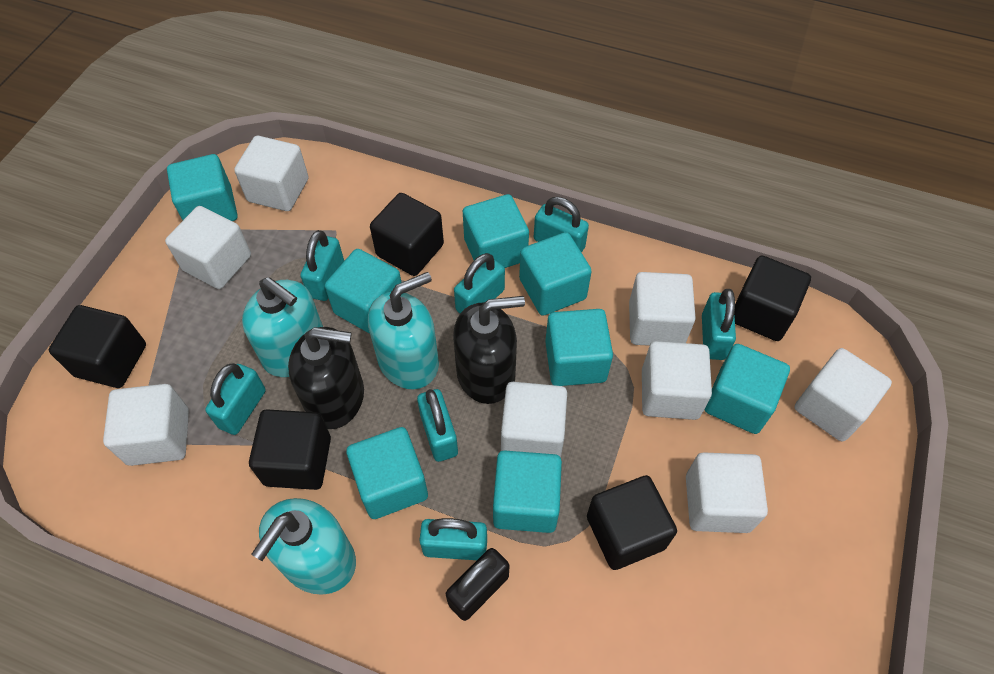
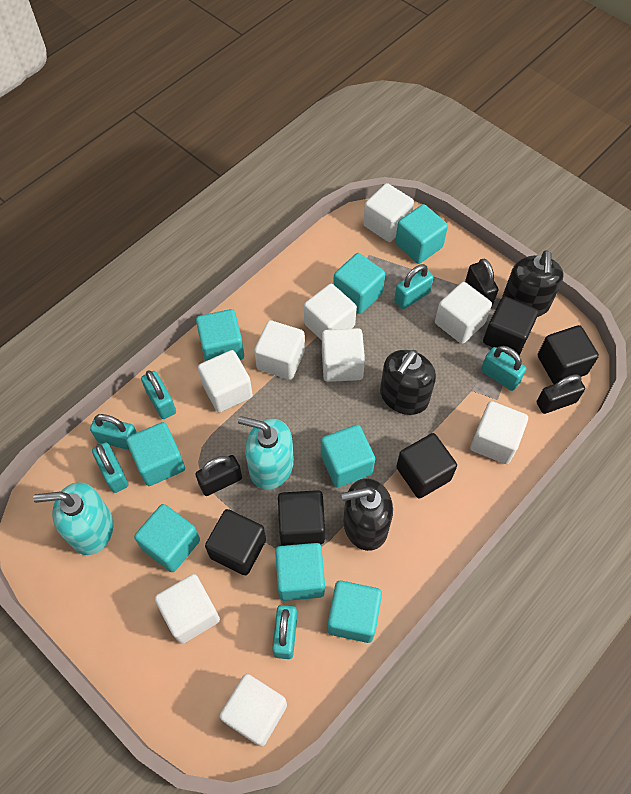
black padlock: [446,548,509,621] = 1 -> [195,455,242,496] [465,259,498,305] [537,375,585,414] = 3
black soap dispenser: [288,327,364,429] [453,296,525,404] = 2 -> [341,478,393,551] [380,350,436,415] [502,250,564,317] = 3
turquoise padlock: [205,363,266,435] [300,230,344,301] [417,389,458,462] [419,518,487,560] [454,253,505,313] [534,197,589,253] [702,289,736,360] = 7 -> [90,414,137,450] [92,442,129,493] [141,371,176,419] [272,605,297,659] [394,264,434,309] [481,346,526,391] = 6
turquoise soap dispenser: [242,277,323,377] [252,498,356,595] [368,272,439,389] = 3 -> [33,482,113,555] [238,416,294,490] = 2
white cube: [103,384,189,466] [165,206,251,289] [234,136,309,211] [501,382,567,458] [629,272,696,346] [642,341,712,420] [686,452,768,533] [795,348,892,442] = 8 -> [155,574,220,644] [198,350,253,412] [220,674,287,747] [254,320,305,380] [304,284,357,340] [322,328,365,382] [363,183,414,242] [435,282,492,344] [470,401,528,464] = 9

